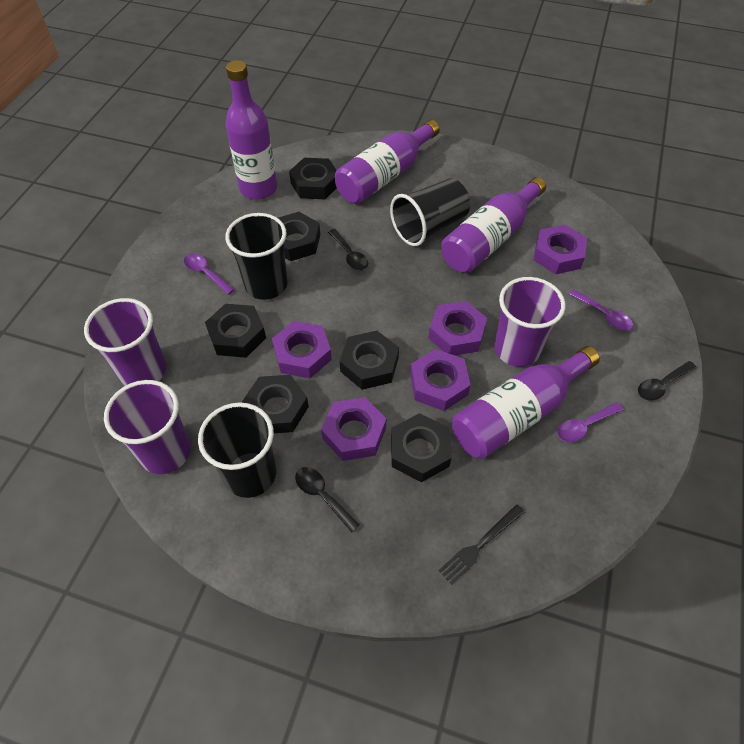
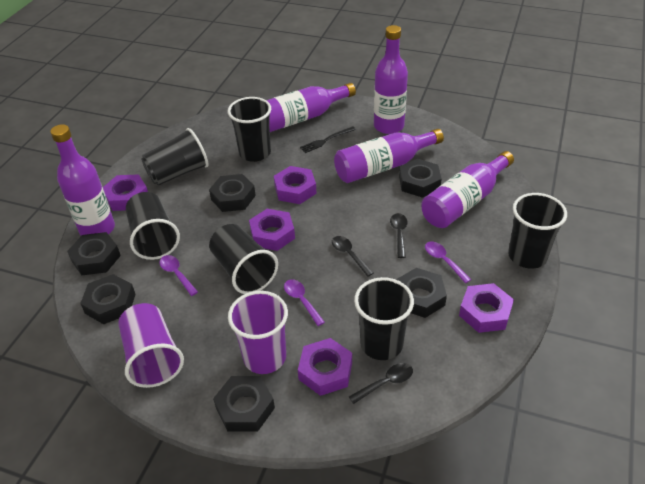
black cup: [198,402,276,498] [226,213,288,300] [390,178,470,246] = 3 -> [126,192,180,260] [141,128,209,186] [209,224,278,294] [228,97,271,162] [354,277,414,360] [508,193,567,269] = 6
purple bottle: [226,60,277,200] [335,120,440,204] [441,177,546,273] [452,346,600,459] = 4 -> [50,124,115,236] [266,83,356,132] [334,129,444,183] [374,25,408,134] [421,151,514,228] = 5
purple cup: [84,298,166,386] [104,380,191,474] [494,277,566,367] = 3 -> [118,303,184,388] [228,291,288,374] = 2

